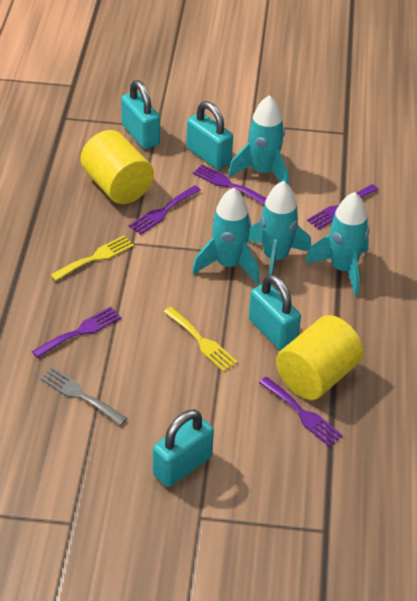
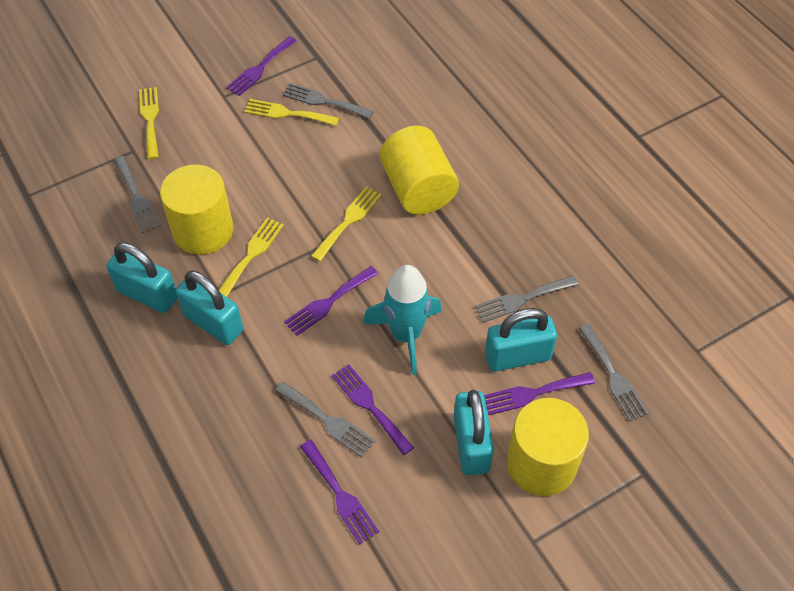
grey fork: [40,367,127,426] = 1 -> [114,156,161,233] [275,381,375,457] [283,83,374,119] [475,276,578,323] [578,324,649,422] = 5
turquoise rocket: [192,187,260,284] [228,95,289,185] [248,181,311,275] [305,192,369,296] = 4 -> [363,265,442,375] = 1
yellow cylinder: [80,130,154,204] [276,315,363,400] = 2 -> [160,165,234,255] [380,126,459,215] [507,398,589,496] = 3
yellow fork: [50,236,134,281] [164,307,238,372] = 2 -> [139,87,159,159] [219,217,284,297] [244,99,339,126] [311,187,382,262] = 4

